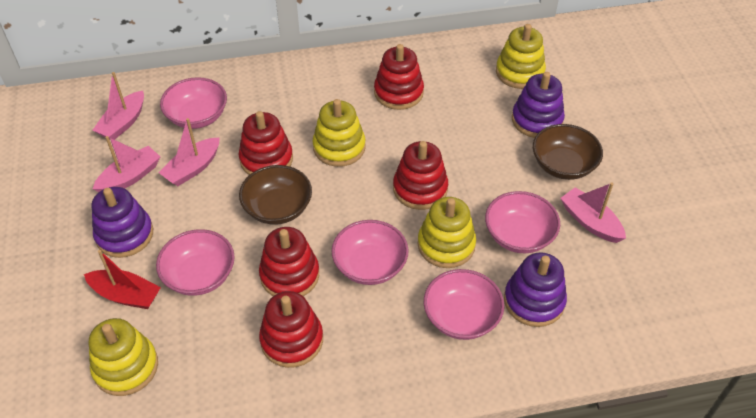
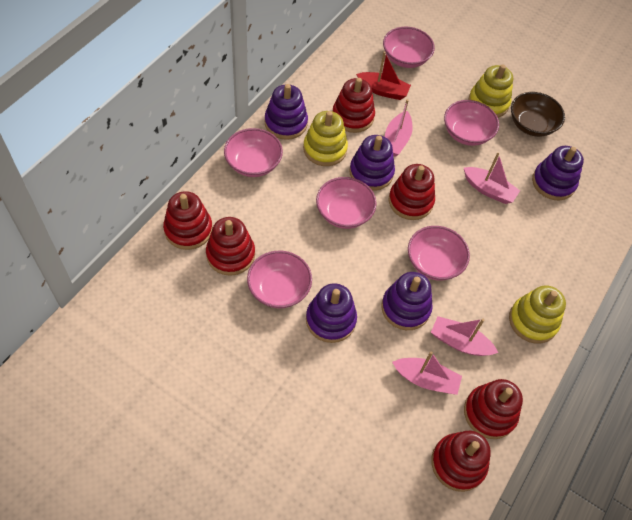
brown bowl: [239,165,312,225] [533,124,603,180] = 2 -> [511,92,565,137] = 1
pink bowl: [156,229,235,296] [160,77,227,129] [332,220,409,285] [424,269,504,340] [485,191,560,253] = 5 -> [224,128,283,177] [247,251,312,308] [316,177,377,229] [383,27,435,68] [408,226,470,281] [444,100,499,146] = 6
purple stacking toy: [92,187,153,258] [504,252,567,327] [512,72,565,138] = 3 -> [265,84,308,140] [306,283,357,343] [349,135,395,191] [381,272,433,330] [532,146,584,200] = 5
red stacking toy: [239,111,293,175] [259,227,319,296] [259,291,323,368] [374,44,424,110] [393,141,448,210] = 5 -> [163,191,212,250] [206,217,255,276] [333,78,375,133] [389,164,435,220] [431,431,491,492] [464,379,523,439] = 6
yellow stacking toy: [88,318,158,396] [312,99,366,167] [418,197,476,268] [496,24,546,89] = 4 -> [303,111,348,166] [468,64,513,118] [509,285,566,344] = 3

